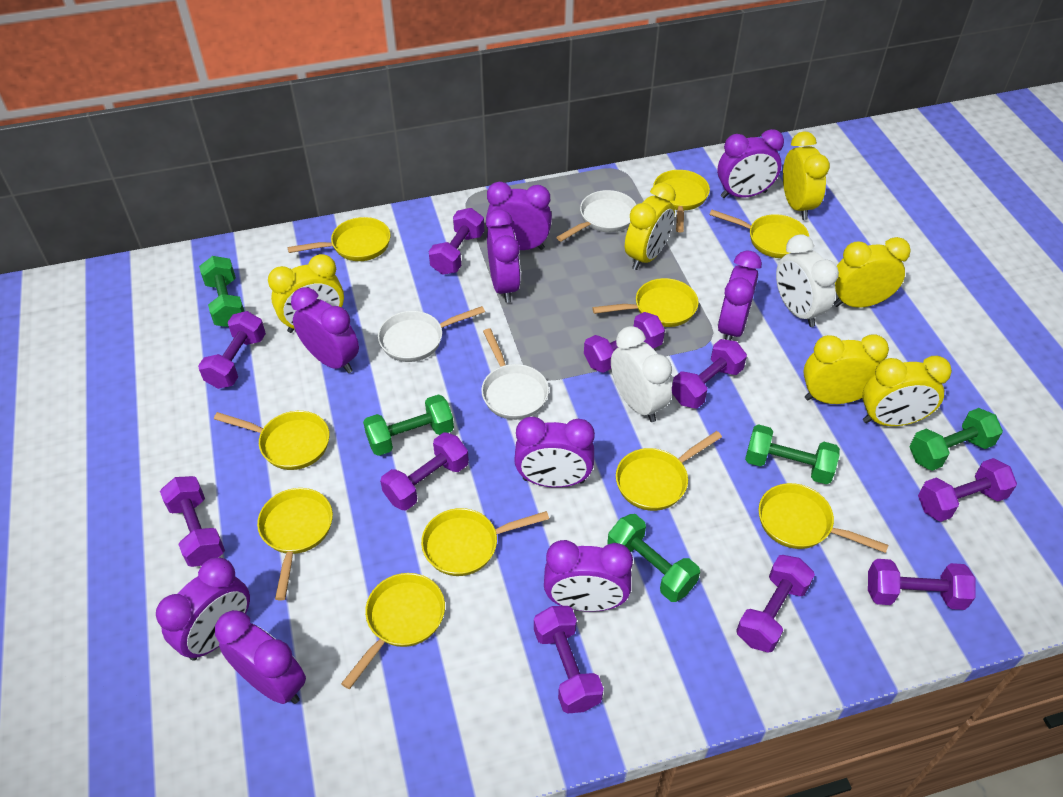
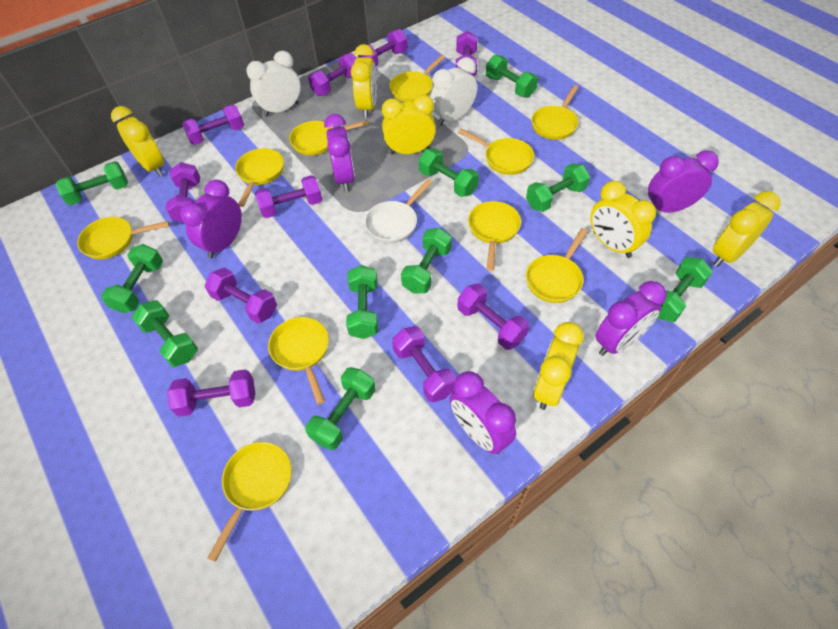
green dumbbell: [199,256,244,327] [363,394,454,456] [607,514,700,602] [745,424,840,484] [909,408,1003,471] = 5 -> [55,161,128,205] [101,244,163,313] [131,300,198,367] [305,367,376,450] [346,265,378,339] [401,228,452,293] [419,148,479,197] [486,55,538,98] [526,163,590,212] [657,257,713,322] = 10
purple clock: [156,557,250,661] [215,610,306,704] [291,287,359,373] [486,182,552,250] [486,209,521,303] [514,417,595,488] [544,540,633,612] [717,129,784,198] [718,250,762,340] = 9 -> [180,180,242,258] [324,114,355,192] [449,371,516,454] [595,281,666,356] [648,150,719,213] = 5
white pan: [378,306,485,362] [481,329,549,420] [556,190,636,242] = 3 -> [365,179,432,243] = 1

